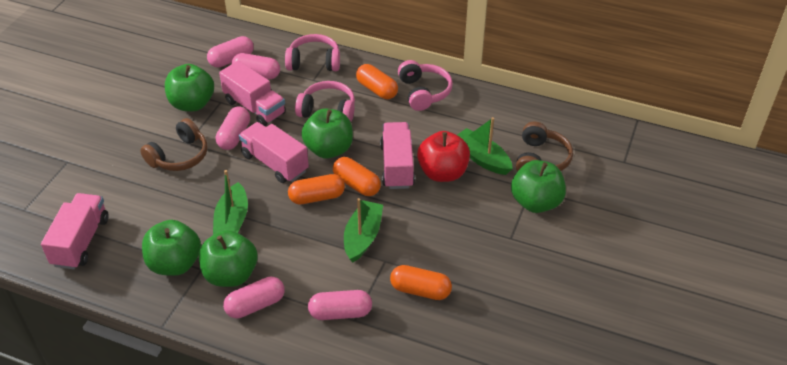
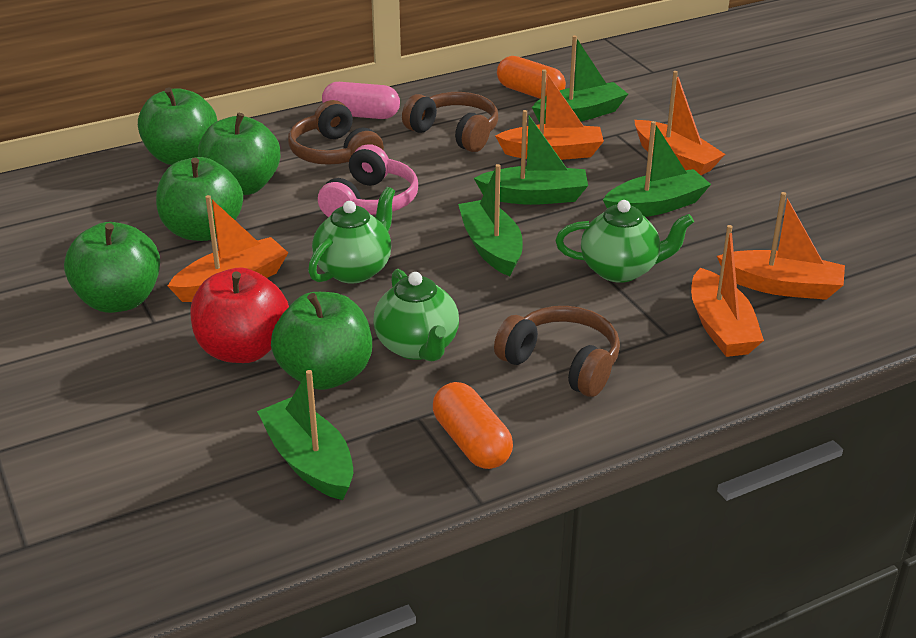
brown headphones: [140,118,208,171] [516,122,573,172] = 2 -> [288,100,384,165] [402,92,498,152] [494,306,620,397] = 3
green boat: [213,170,248,235] [344,198,383,263] [457,117,513,175] = 3 -> [257,370,353,500] [458,164,523,276] [474,110,588,205] [532,35,628,124] [603,121,711,217] = 5
green teapot: none = 0 -> [308,187,395,283] [373,269,459,361] [556,200,694,283] = 3
orange boat: none = 0 -> [168,195,288,302] [495,69,604,160] [635,71,725,175] [691,225,764,357] [717,192,845,300] = 5
orange capsule: [288,174,345,204] [333,157,381,196] [356,64,398,99] [390,265,452,300] = 4 -> [433,382,513,469] [497,56,566,99] = 2
pink capsule: [207,36,254,68] [216,106,250,150] [223,277,285,318] [232,53,280,79] [308,290,372,320] = 5 -> [322,82,400,119] = 1
pink headphones: [285,34,340,71] [295,81,355,122] [398,60,453,111] = 3 -> [318,144,418,217] = 1
pink truck: [41,193,109,269] [219,61,286,126] [239,122,309,183] [380,122,415,189] = 4 -> none = 0

